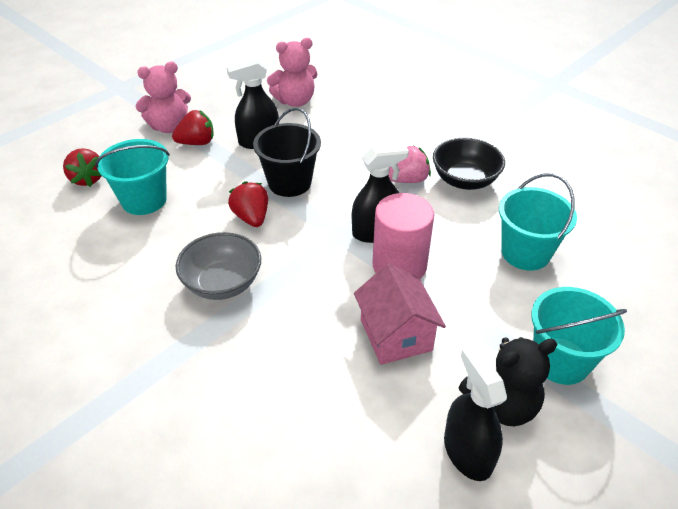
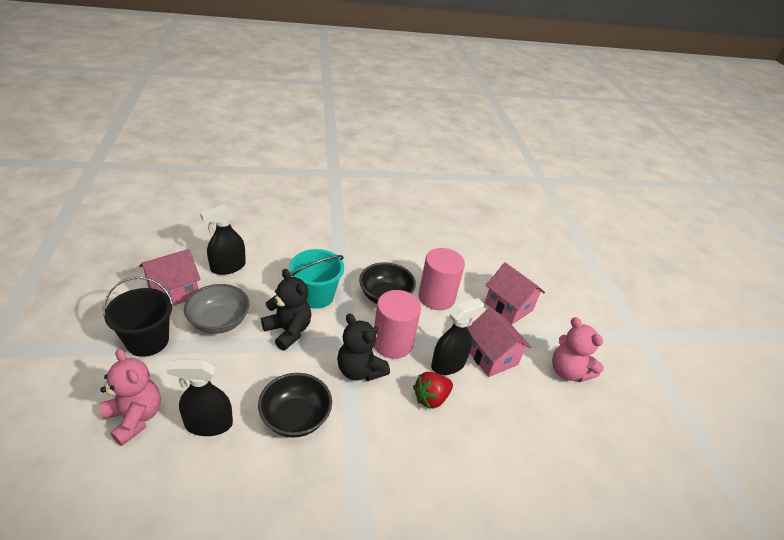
black bowl: [433,138,505,190] = 1 -> [258,373,332,438] [359,262,416,304] = 2
black teddy bear: [458,337,557,426] = 1 -> [261,269,311,351] [337,313,390,381] = 2
pink cylinder: [373,193,434,279] = 1 -> [374,290,421,359] [419,248,465,310] = 2
pink house: [354,263,446,365] = 1 -> [139,249,201,306] [467,307,532,377] [485,262,545,324] = 3
pink strawberry: [389,145,431,183] = 1 -> none = 0
red strawberry: [63,148,102,187] [172,110,214,145] [228,181,268,227] = 3 -> [413,372,453,409] = 1
turquoise bucket: [95,139,170,215] [499,173,577,270] [531,287,627,385] = 3 -> [290,249,344,309] = 1

